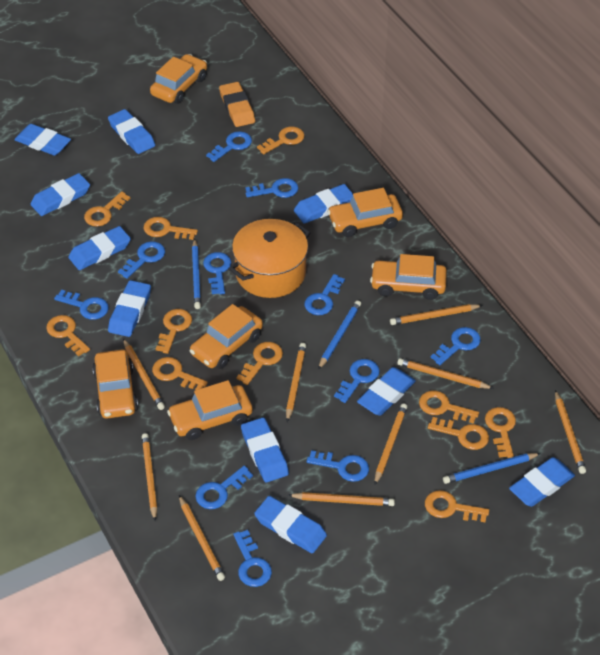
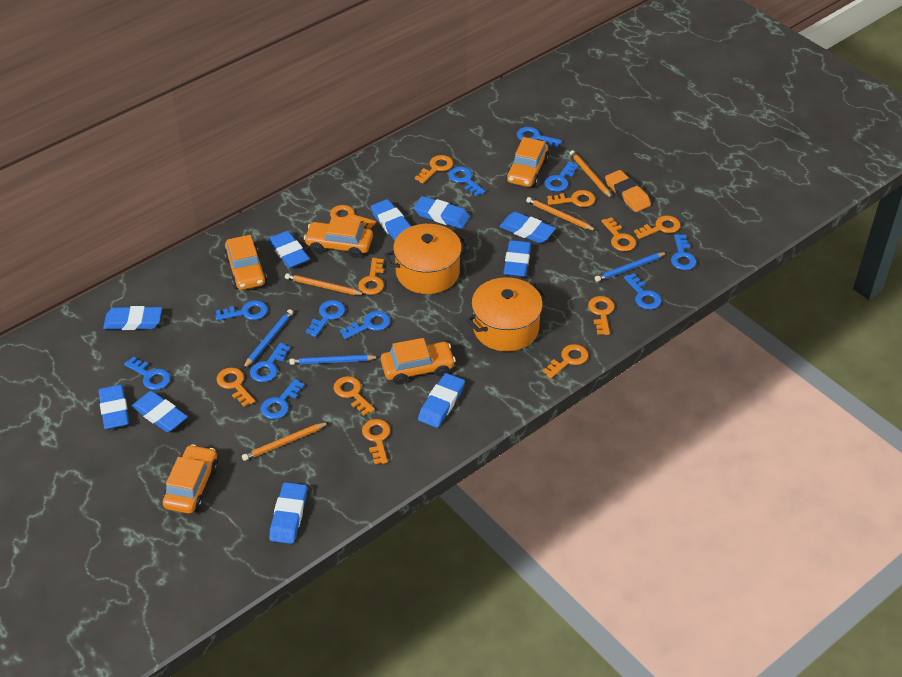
orange car: [92,350,138,419] [150,54,207,104] [167,380,253,440] [189,304,263,369] [327,188,403,237] [370,254,447,300] = 6 -> [163,444,218,514] [224,235,267,290] [304,216,373,258] [381,338,456,385] [506,137,549,187] = 5
orange pencil: [123,339,165,410] [142,433,157,521] [179,495,225,581] [286,343,306,422] [288,492,395,506] [374,403,407,485] [390,304,483,325] [397,358,494,389] [555,390,586,474] = 9 -> [242,422,329,461] [285,273,366,295] [526,197,597,231] [570,150,612,198] = 4
orange pot: [229,219,311,298] = 1 -> [385,224,470,294] [466,277,547,352] = 2

